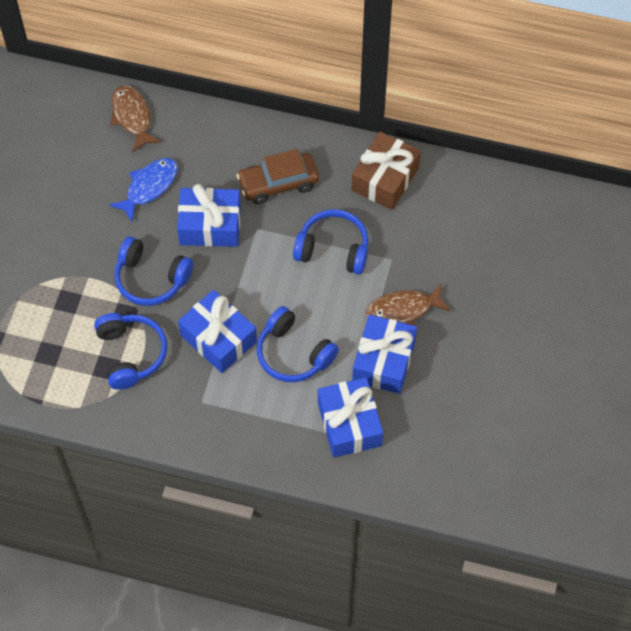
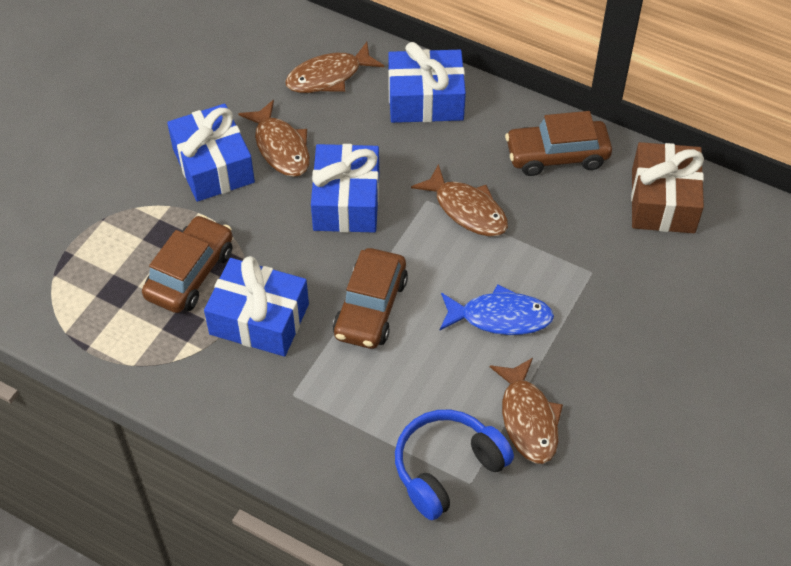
blue headphones: [94,313,167,390] [114,236,193,306] [257,306,339,382] [293,209,368,275] = 4 -> [395,410,514,520] = 1
brown car: [237,149,319,204] = 1 -> [142,215,233,313] [333,248,408,349] [505,111,612,176] = 3
brown fish: [110,85,161,152] [366,284,451,326] = 2 -> [238,100,310,177] [285,42,384,93] [411,164,508,236] [490,358,563,464] = 4

